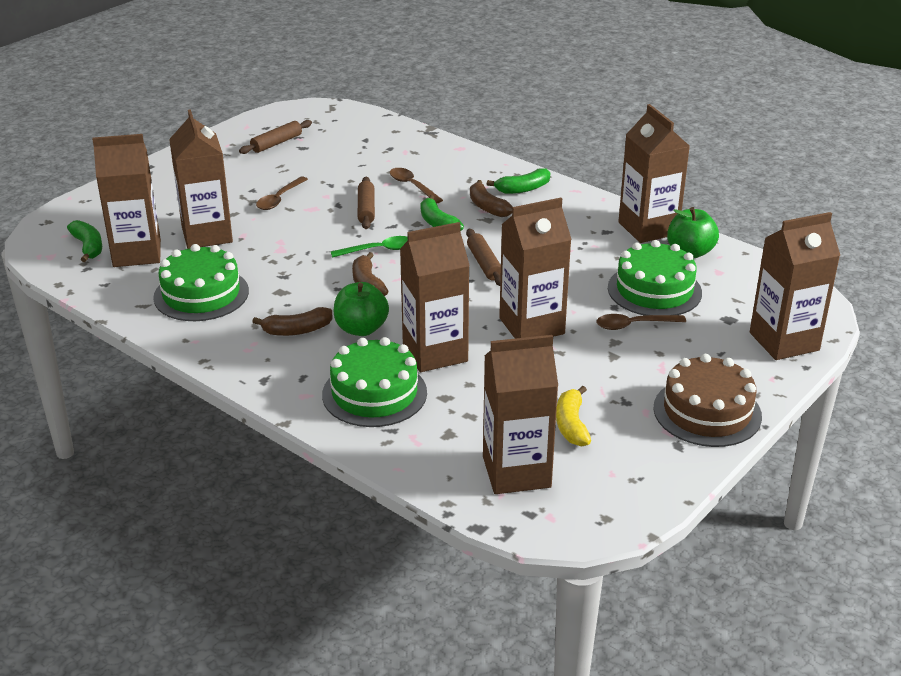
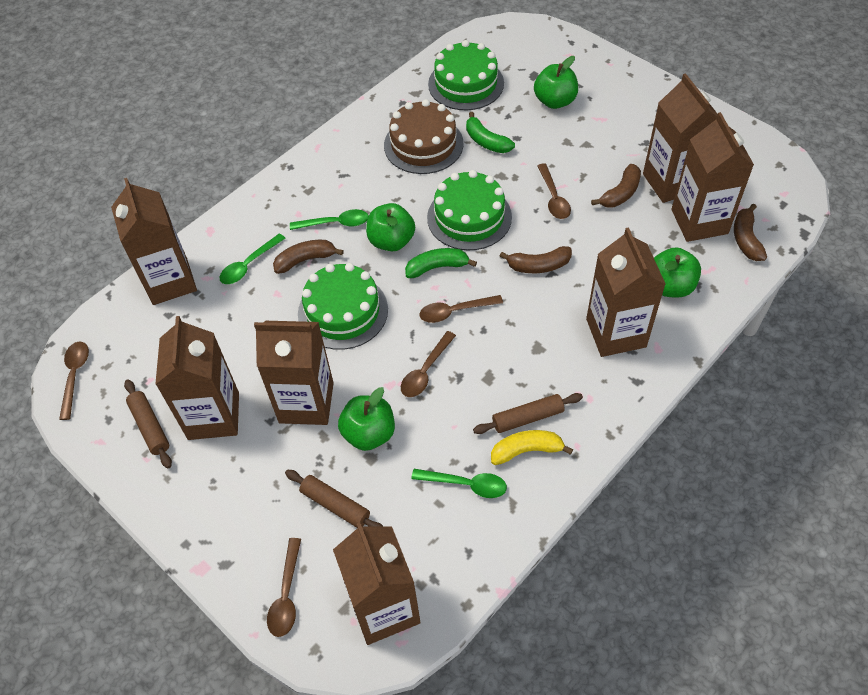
brown banana: [252,307,332,336] [352,252,388,296] [470,180,513,217] = 3 -> [273,240,344,274] [500,246,572,273] [591,164,641,208] [734,203,767,261] = 4
brown spoon: [256,176,308,210] [390,168,443,204] [597,314,686,330] = 3 -> [59,341,89,420] [267,538,301,637] [401,331,456,397] [420,295,503,323] [537,163,571,219] = 5
green apple: [334,282,389,336] [667,207,719,258] = 2 -> [338,387,395,451] [366,203,415,251] [534,56,578,109] [654,247,701,298] = 4
green banana: [67,220,102,262] [421,195,464,231] [487,168,550,194] = 3 -> [405,248,477,278] [466,112,515,153] = 2
green spoon: [331,236,408,258] = 1 -> [219,233,286,284] [290,209,368,230] [411,469,507,498] = 3

